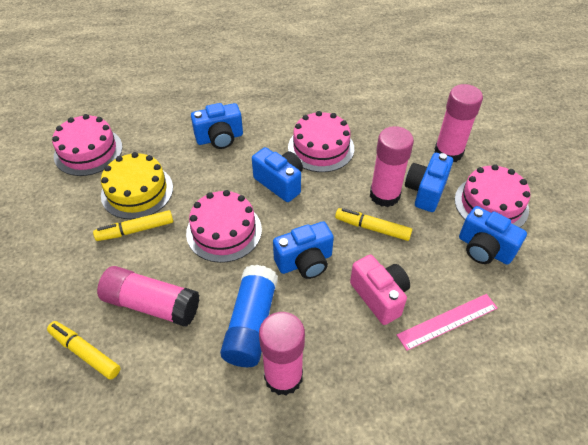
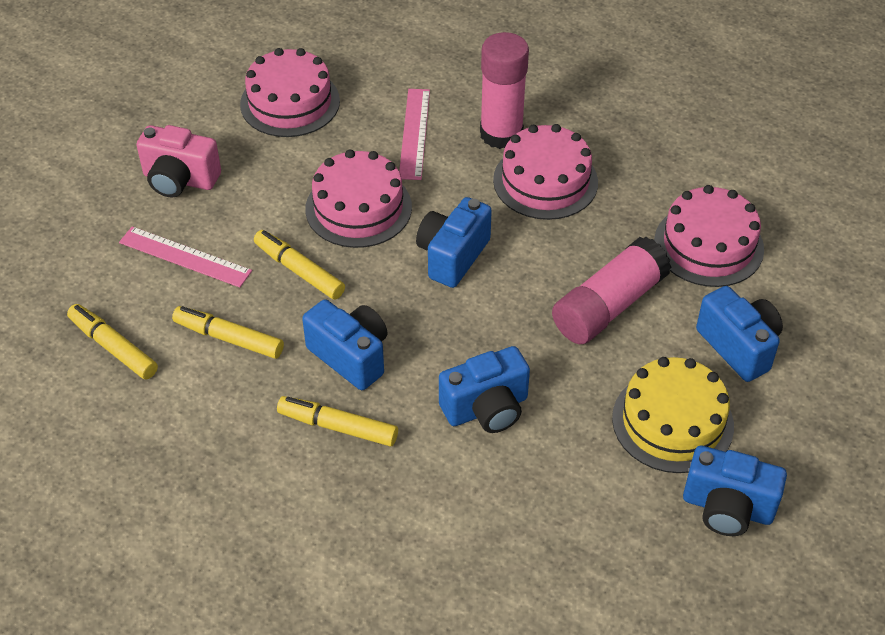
blue glue stick: [220,265,278,367] = 1 -> none = 0
pink glue stick: [97,266,199,327] [259,312,305,396] [370,126,414,207] [434,84,483,162] = 4 -> [480,32,529,149] [552,237,672,344] = 2
pink ruler: [397,294,498,351] = 1 -> [119,226,252,287] [399,89,430,180] = 2
yellow marker: [47,321,121,380] [93,210,173,241] [335,208,412,241] = 3 -> [67,304,158,379] [172,306,284,359] [254,230,345,300] [277,396,398,446] = 4

